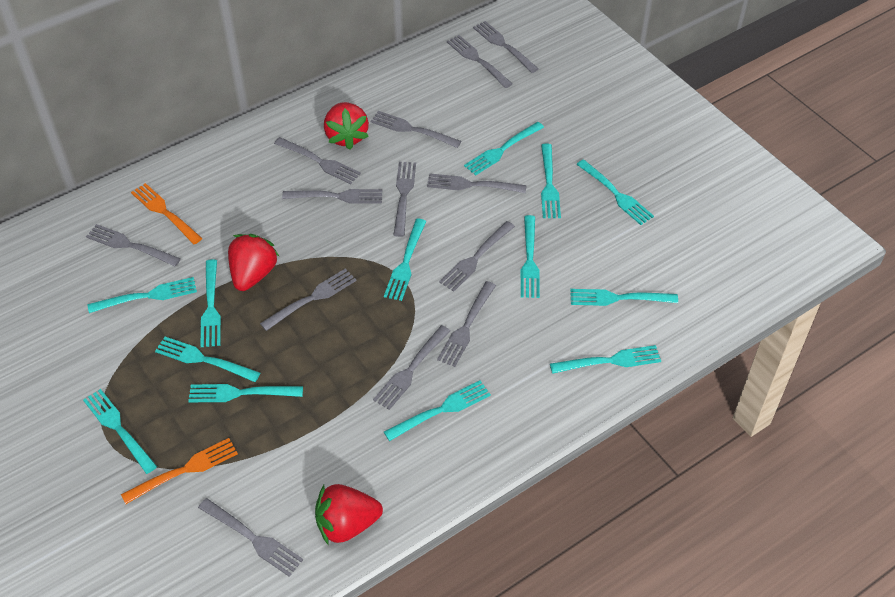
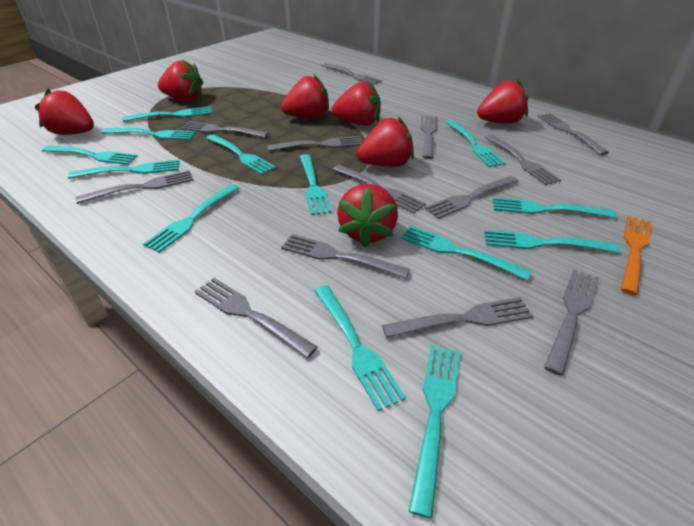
orange fork: [121,438,238,504] [131,183,202,244] = 2 -> [621,215,652,295] = 1
red strawberry: [228,234,279,291] [315,484,383,545] [324,102,369,150] = 3 -> [35,88,94,135] [158,59,203,101] [281,75,329,118] [332,81,381,126] [337,184,398,247] [357,117,414,167] [477,79,528,124] = 7

